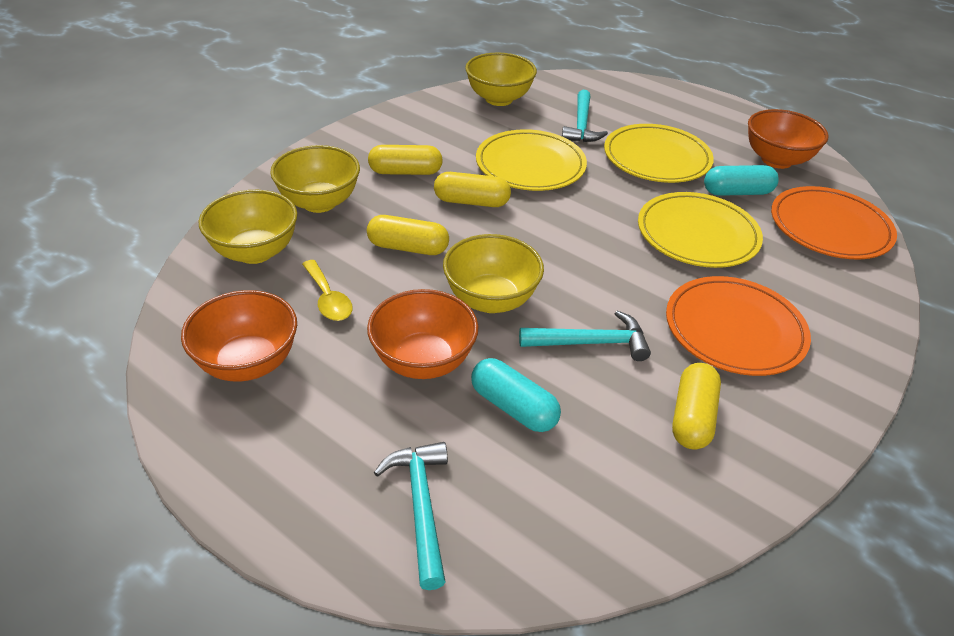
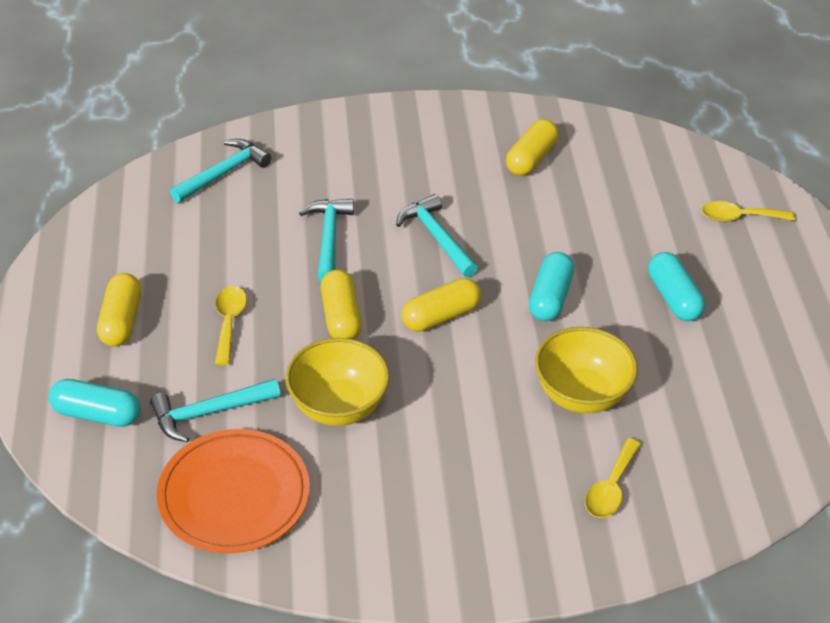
orange bowl: [181,290,297,381] [367,289,479,379] [748,109,829,169] = 3 -> none = 0
orange plate: [666,276,811,376] [771,186,897,259] = 2 -> [157,429,310,553] = 1
turquoise capsule: [471,358,561,432] [704,165,779,196] = 2 -> [49,379,141,427] [529,252,574,321] [648,252,705,321] = 3
turquoise hammer: [374,442,448,590] [519,311,651,361] [562,90,608,142] = 3 -> [150,379,281,442] [170,139,272,203] [299,199,354,282] [396,194,478,278] = 4
yellow bowl: [199,190,297,264] [270,145,360,213] [443,234,544,313] [465,53,537,106] = 4 -> [286,338,390,426] [535,327,638,413] = 2
yellow plate: [476,129,587,191] [604,124,714,183] [638,192,763,268] = 3 -> none = 0
yellow spoon: [302,260,353,321] = 1 -> [215,286,247,365] [585,438,641,518] [702,201,795,222] = 3

